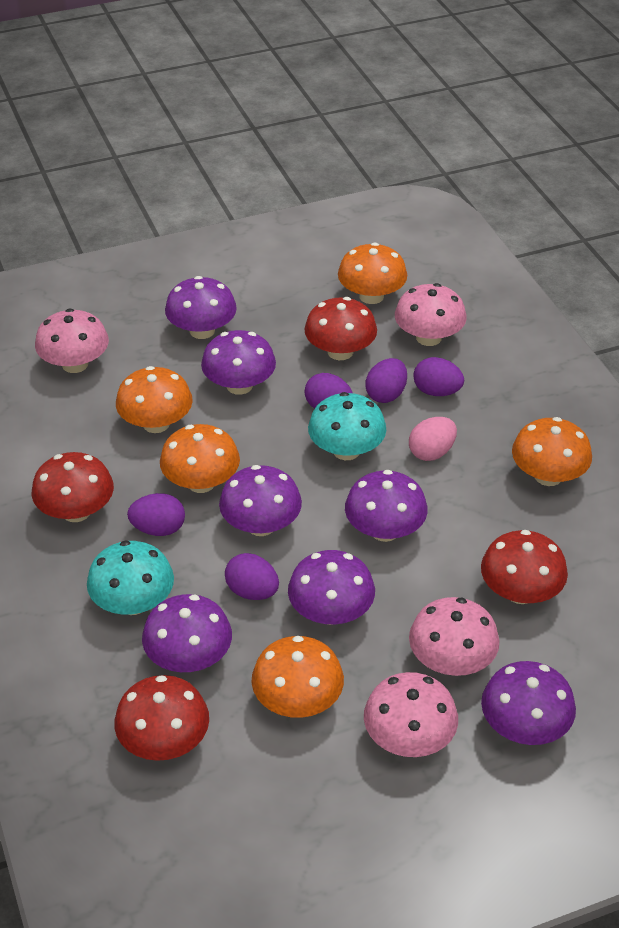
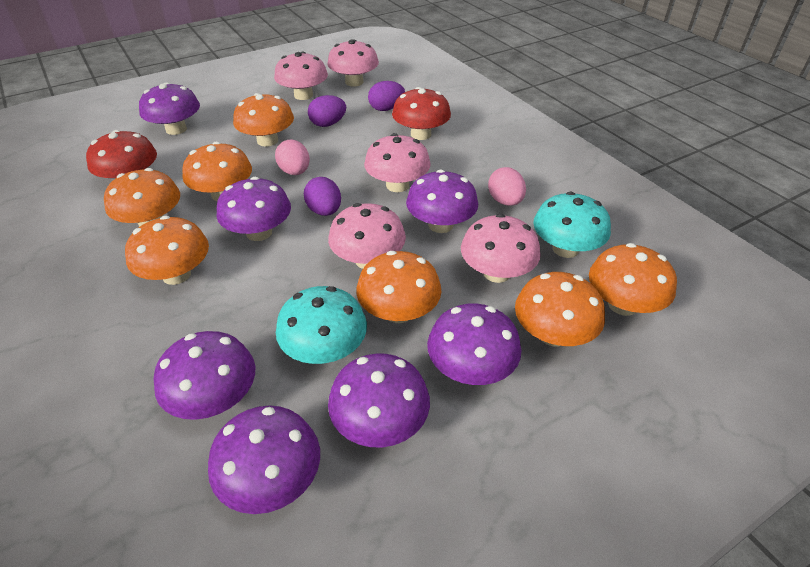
orange mushroom: [116,366,193,433] [160,424,240,493] [251,636,344,718] [338,243,407,304] [512,417,592,486] = 5 -> [104,168,180,227] [125,216,209,285] [182,142,252,201] [233,93,294,147] [356,251,442,323] [515,272,605,346] [589,243,677,316] = 7
pink egg: [409,417,457,461] = 1 -> [275,139,310,175] [488,167,526,206] = 2
pink mushroom: [35,308,109,373] [364,672,458,757] [395,283,467,346] [409,597,500,676] = 4 -> [274,52,328,100] [327,40,379,87] [328,203,406,269] [364,133,431,192] [461,214,541,283] = 5
purple egg: [127,493,185,536] [225,553,279,600] [305,373,352,408] [366,358,407,403] [413,357,464,396] = 5 -> [304,177,341,216] [308,95,346,127] [368,81,405,111] = 3
red mushroom: [32,452,114,522] [114,675,209,761] [304,297,377,360] [481,530,568,604] = 4 -> [86,130,157,178] [392,87,451,140] = 2

